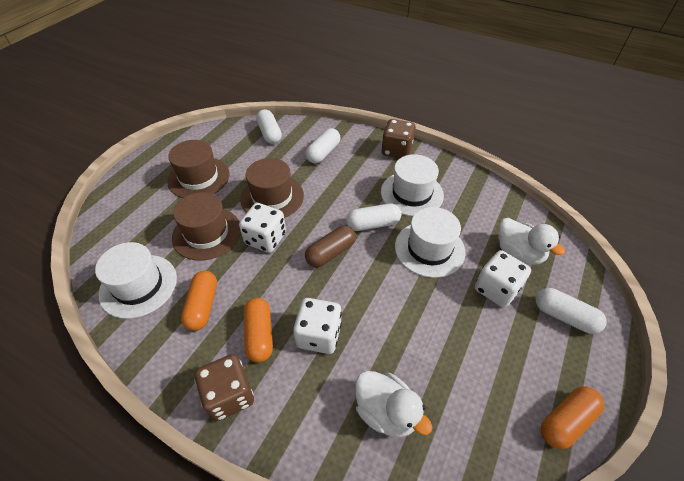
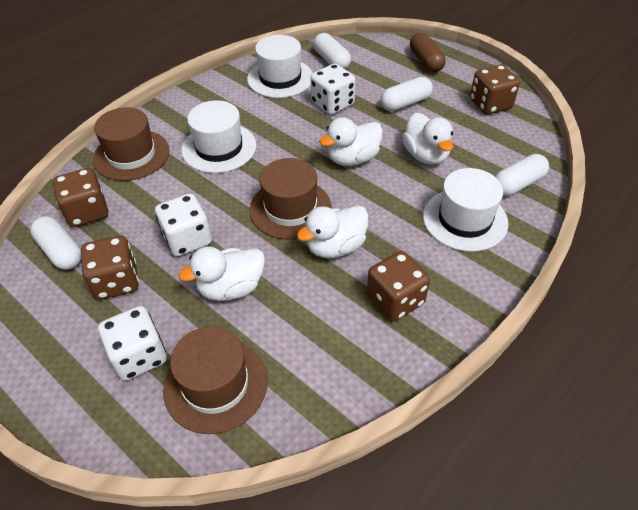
brown dice: [194,354,254,421] [381,119,416,158] = 2 -> [53,168,108,227] [81,236,139,300] [367,251,430,321] [470,65,520,115] = 4
orange capsule: [181,270,217,331] [244,298,273,363] [541,386,604,449] = 3 -> none = 0
white duck: [355,371,433,437] [498,218,565,265] = 2 -> [178,246,265,301] [297,205,369,258] [319,117,383,166] [402,113,453,165] = 4

